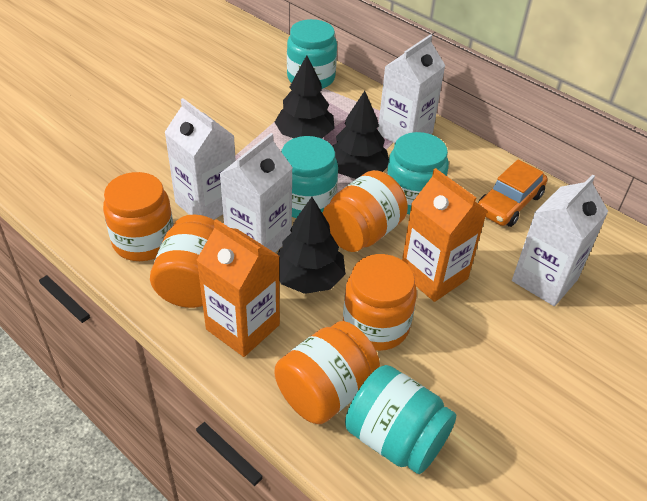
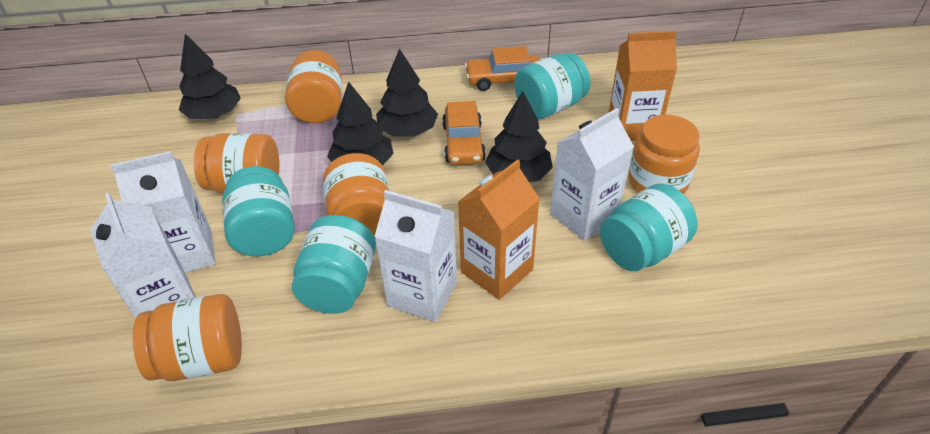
black tree: [275,55,335,139] [277,197,346,294] [332,91,389,179] = 3 -> [179,34,241,119] [327,82,394,166] [376,48,438,136] [485,91,553,182] = 4
orange car: [478,160,548,227] = 1 -> [442,101,486,165] [465,46,540,91] = 2

